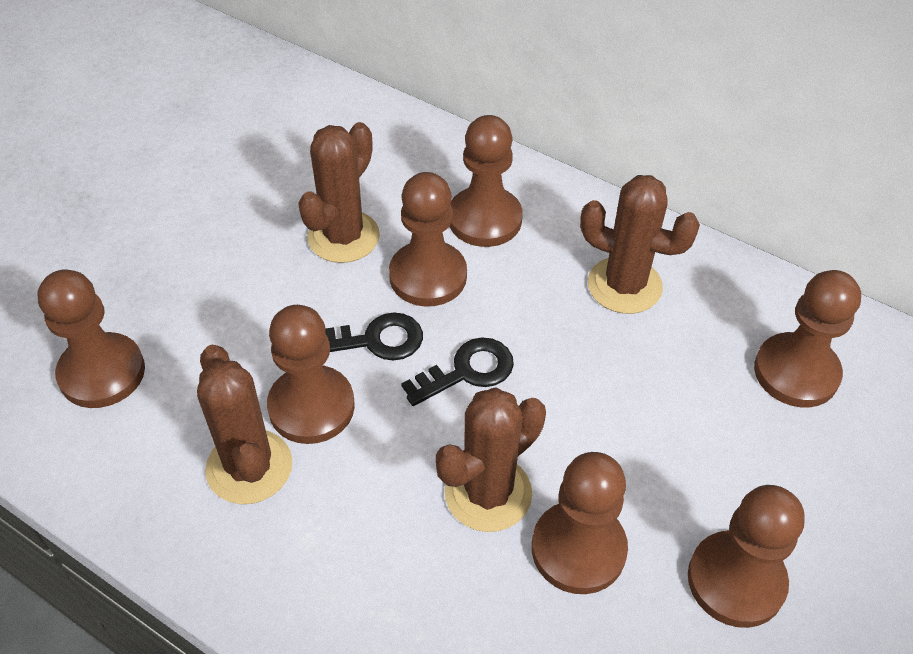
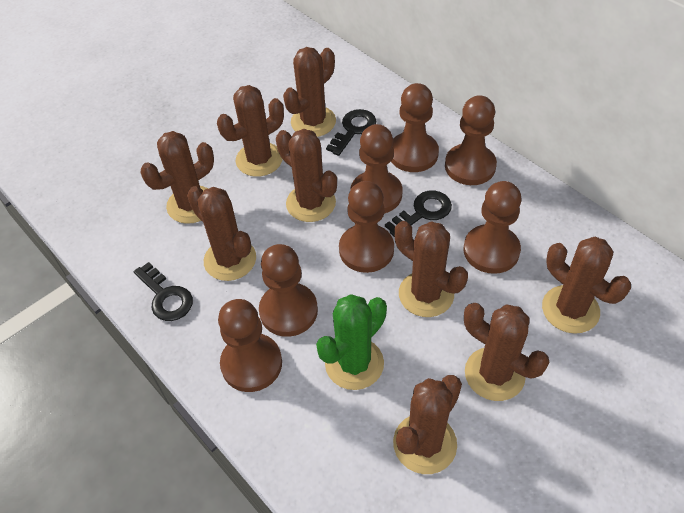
black key: [325,312,423,361] [401,337,514,406] = 2 -> [134,262,193,321] [326,109,376,156] [385,190,452,237] = 3
brown cactus: [197,345,292,504] [298,122,380,263] [436,387,546,532] [580,175,700,314] = 4 -> [140,131,214,224] [187,186,256,281] [217,85,284,177] [276,129,337,222] [283,47,336,137] [393,375,462,474] [395,221,468,317] [464,303,549,401] [542,237,631,334] = 9
green cactus: none = 0 -> [316,294,387,390] = 1

